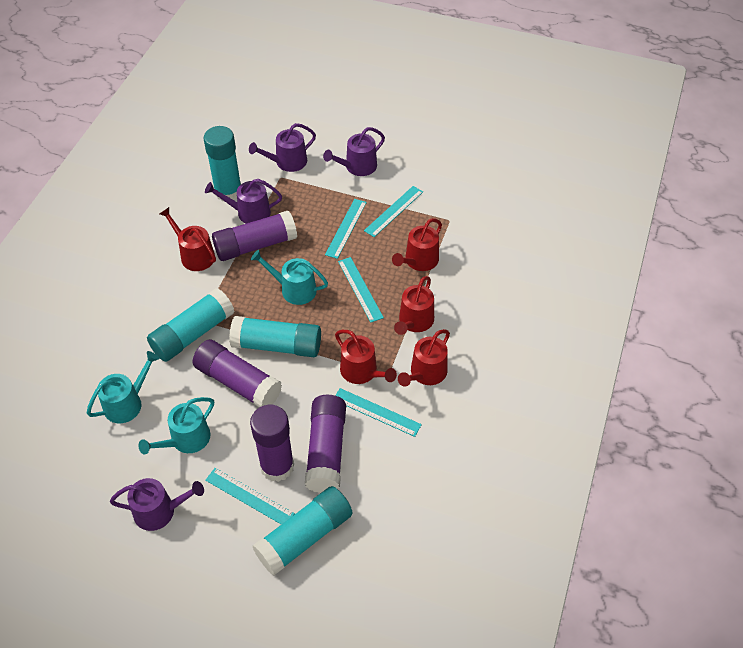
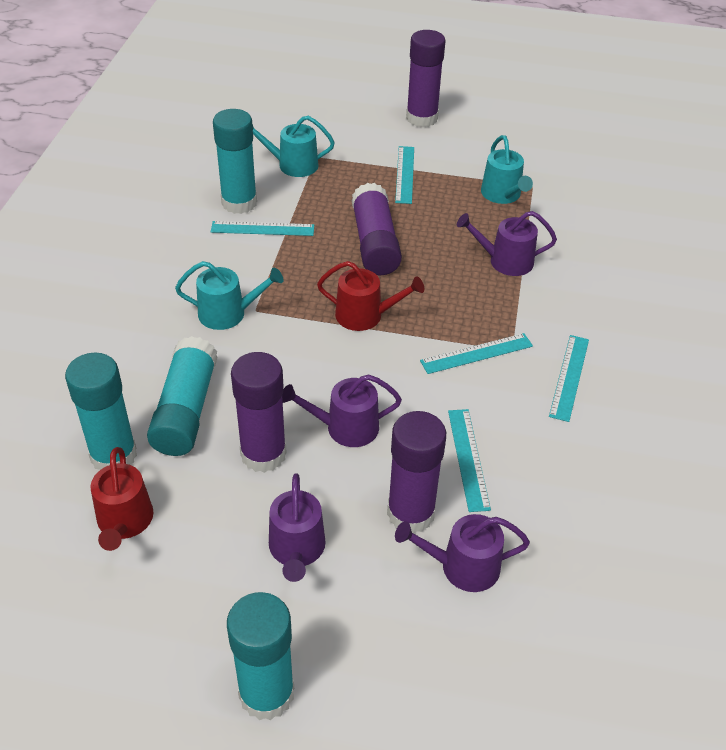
red watering can: [160,207,216,271] [335,330,397,384] [392,218,442,271] [394,276,434,335] [398,329,450,387] = 5 -> [91,447,153,551] [317,261,424,331] = 2

